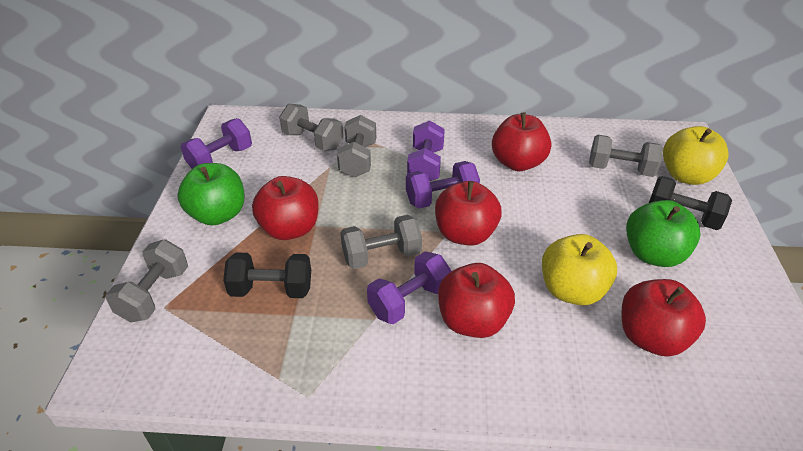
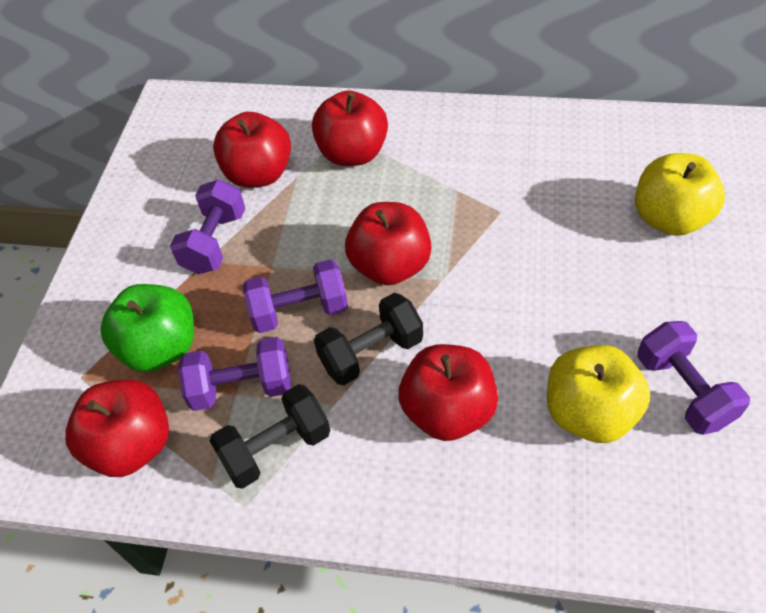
green apple: [177,163,245,225] [626,200,701,267] = 2 -> [100,284,194,372] = 1
grey dumbbell: [106,240,188,323] [279,104,343,151] [337,115,376,177] [340,215,422,269] [589,135,663,177] = 5 -> none = 0

